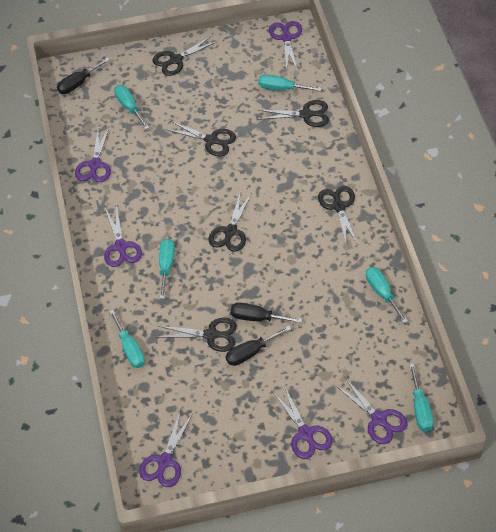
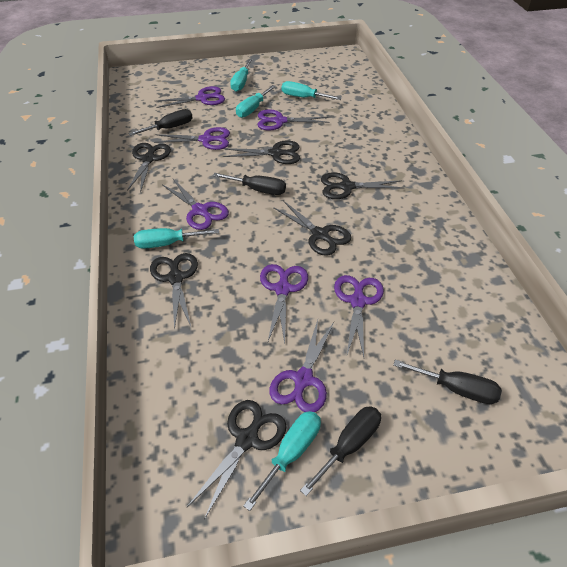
black screwdriver: [57,58,110,94] [226,326,291,366] [230,302,302,323] = 3 -> [129,109,193,136] [213,173,286,195] [300,406,381,496] [393,360,502,404] = 4
purple scissors: [75,128,111,182] [104,205,142,267] [139,412,192,487] [269,21,302,71] [273,388,333,459] [335,378,408,444] = 6 -> [154,127,230,150] [155,86,225,108] [163,179,229,230] [257,109,329,131] [260,264,308,343] [269,320,334,412] [334,275,384,357] = 7
turquoise screwdriver: [109,310,145,368] [114,85,149,130] [159,239,175,299] [258,74,322,91] [366,267,408,323] [409,364,434,432] = 6 -> [134,228,219,249] [230,59,252,92] [236,85,276,118] [243,411,321,511] [282,81,342,100] = 5

